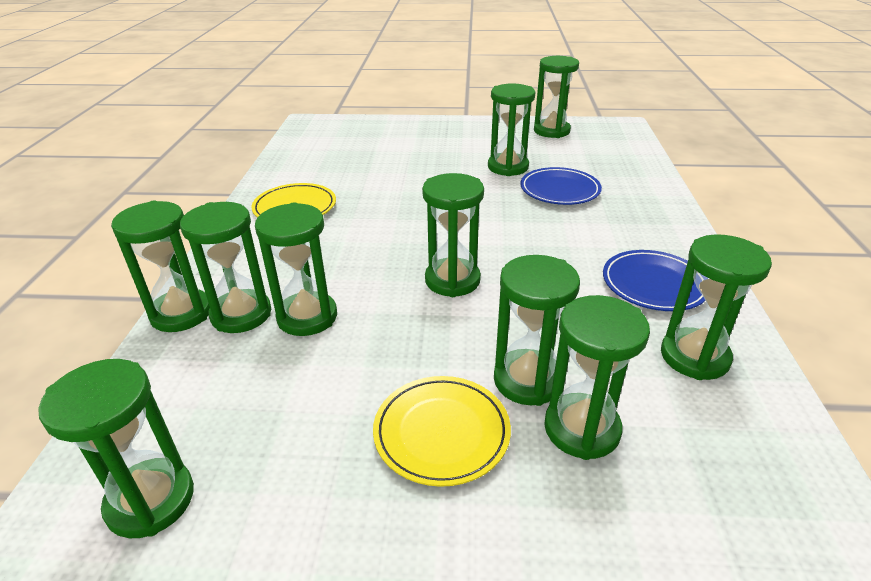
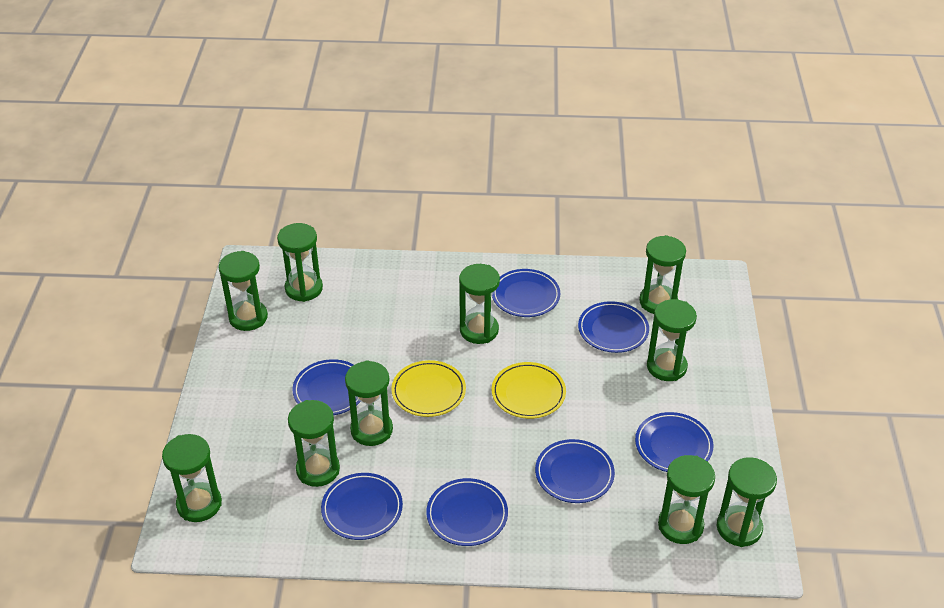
blue plate: [520,167,602,205] [603,250,705,311] = 2 -> [292,359,360,415] [321,473,403,540] [426,478,508,546] [492,269,560,317] [535,439,615,503] [578,301,649,353] [635,412,713,472] = 7

